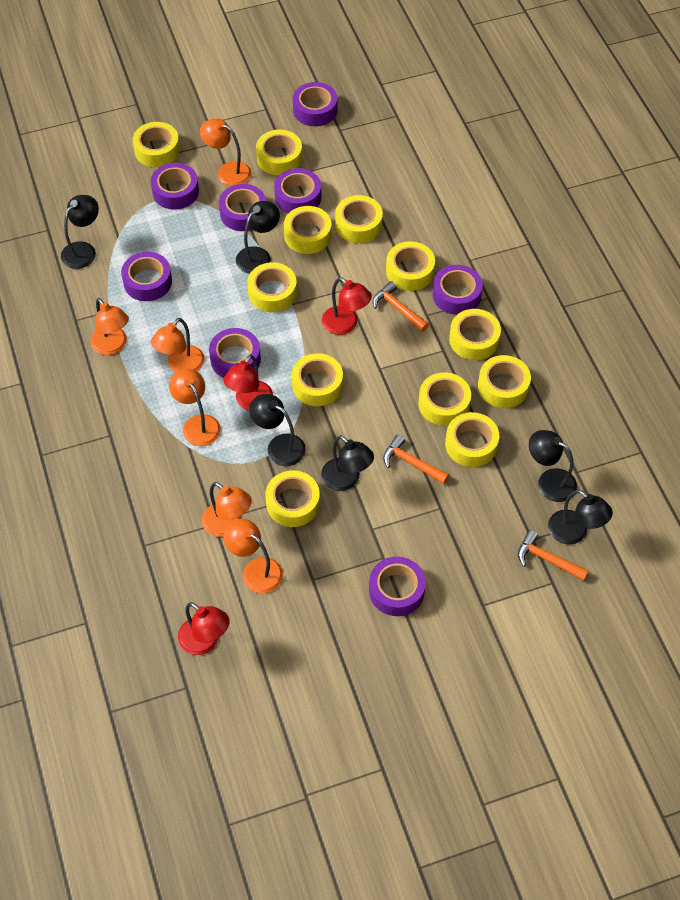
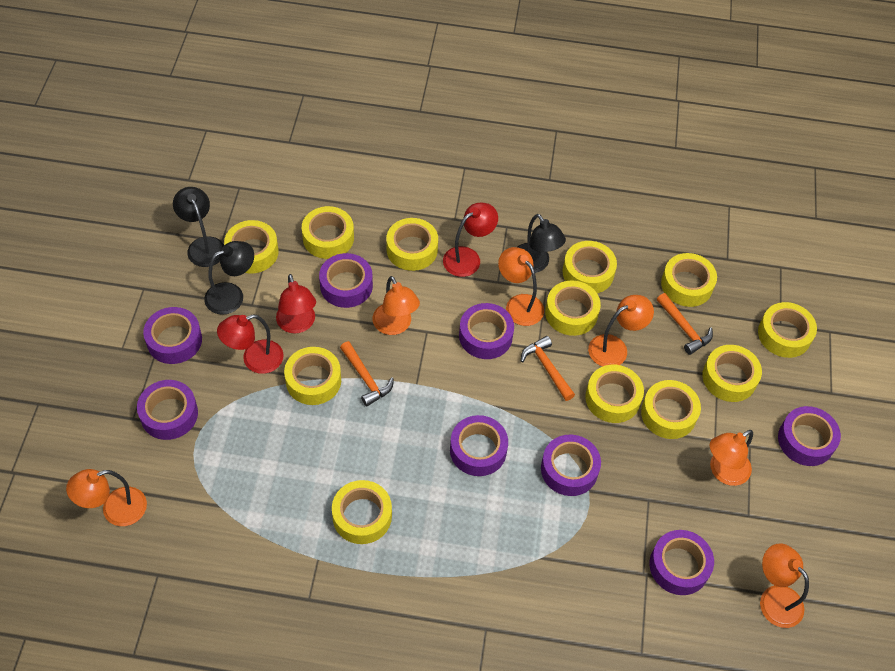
black lamp: [61,195,99,269] [236,201,280,274] [249,394,306,466] [321,435,374,491] [529,430,577,502] [548,490,613,545] = 6 -> [173,187,224,267] [204,241,254,315] [518,214,566,273] = 3

